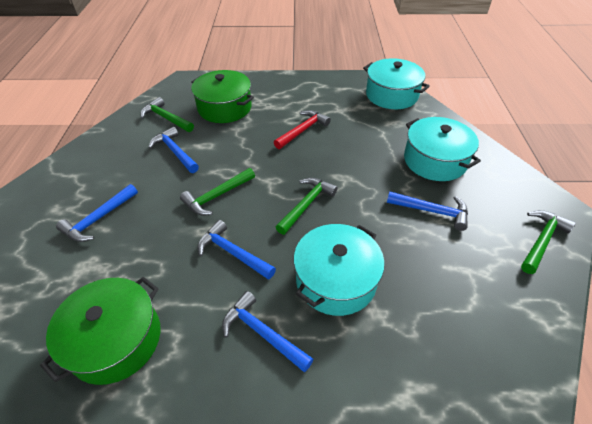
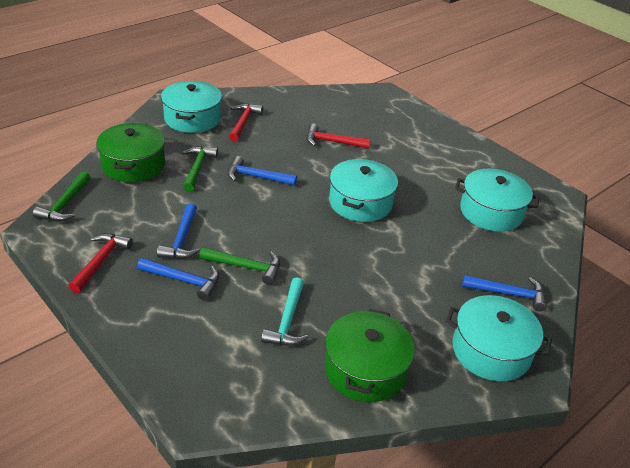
blue hammer: [56,184,138,242] [148,127,199,173] [197,220,276,280] [222,291,314,372] [387,191,468,231] = 5 -> [137,258,219,301] [157,203,200,259] [228,156,297,186] [462,275,546,312] = 4
green hammer: [140,97,194,132] [180,168,255,216] [276,178,338,235] [521,210,576,274] = 4 -> [33,171,91,222] [182,146,218,192] [200,247,280,285] = 3
red hammer: [274,110,331,149] = 1 -> [68,233,133,293] [229,103,263,142] [306,124,371,149] = 3
turquoise hammer: none = 0 -> [261,278,309,346] = 1
turquoise pot: [294,224,385,316] [363,58,430,109] [404,117,481,181] = 3 -> [161,81,222,133] [329,159,398,222] [446,295,552,381] [455,168,539,232] = 4

